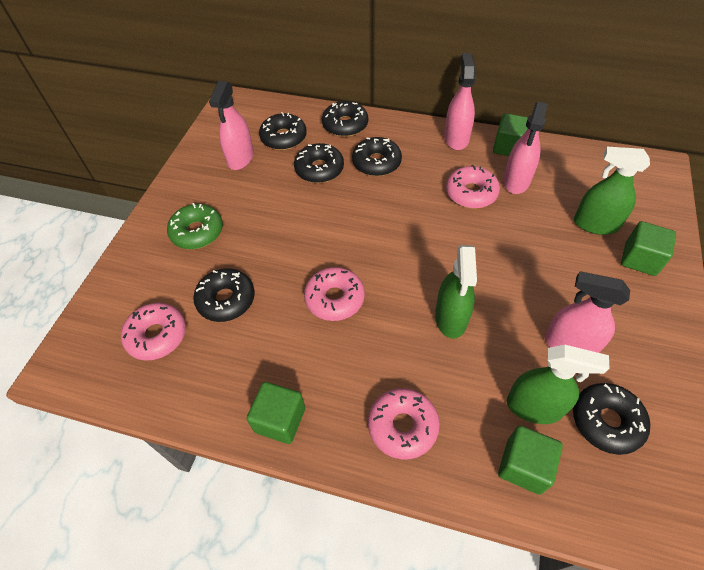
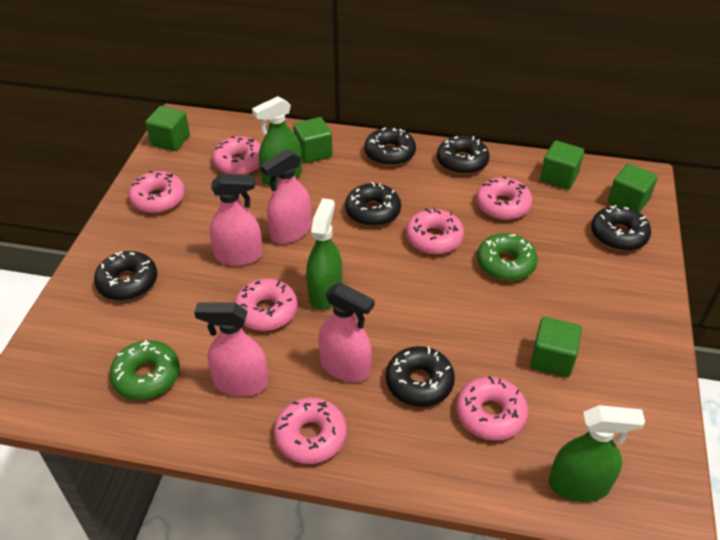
green cube: [247,382,305,444] [493,113,528,156] [498,426,563,495] [621,221,676,276] = 4 -> [145,106,190,151] [293,117,333,163] [530,317,582,377] [540,141,584,189] [608,164,658,212] = 5
green donut: [167,203,223,249] = 1 -> [109,340,180,400] [477,233,538,281] = 2
pink donut: [121,303,186,361] [304,267,365,321] [368,388,440,459] [446,165,500,209] = 4 -> [128,171,185,213] [212,136,261,175] [234,279,298,331] [274,397,347,464] [406,208,464,254] [456,376,528,441] [476,176,532,220] = 7

